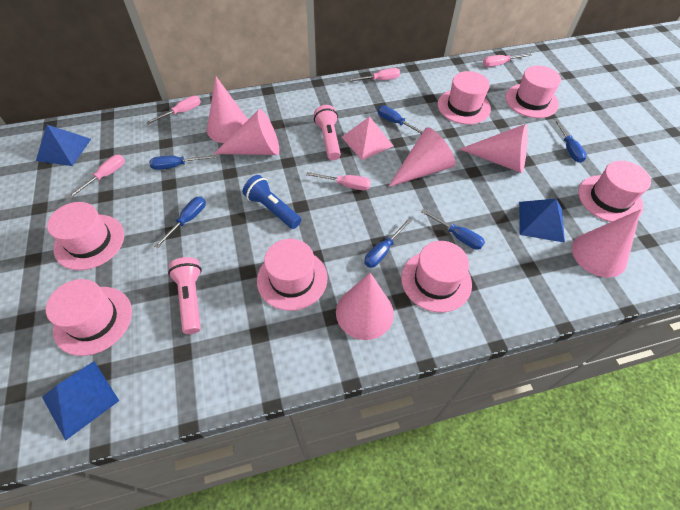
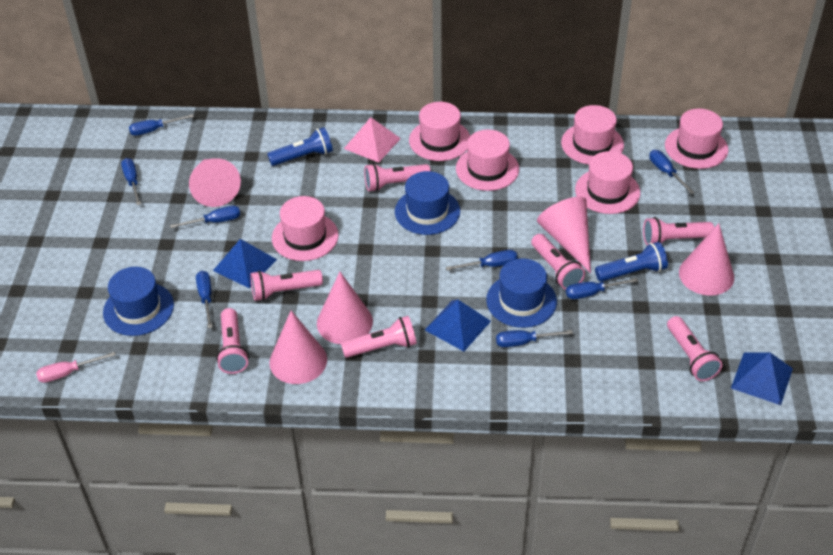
blue flashlight: [243,175,301,229] = 1 -> [267,127,333,166] [595,242,668,281] = 2
blue hat: none = 0 -> [103,267,174,336] [395,171,460,235] [486,258,557,328] = 3
blue screwdriver: [149,155,215,170] [154,196,206,248] [364,218,412,268] [377,105,423,134] [421,209,485,250] [554,119,587,163] = 6 -> [121,158,141,205] [129,114,194,136] [170,206,240,228] [196,270,213,328] [446,250,518,271] [496,330,573,347] [566,278,639,299] [649,150,695,194] = 8
pink cone: [207,77,248,143] [214,109,279,155] [336,273,394,340] [388,127,455,187] [459,124,528,173] [572,209,641,278] = 6 -> [189,158,241,207] [269,311,327,384] [317,272,373,344] [537,197,591,273] [679,223,734,296] = 5
pink flashlight: [168,257,202,334] [314,105,341,160] = 2 -> [216,308,249,374] [250,270,323,301] [341,316,417,358] [364,163,431,192] [531,234,585,290] [643,217,714,246] [667,316,722,381] = 7
pink hat: [46,279,132,356] [47,202,124,270] [257,239,327,311] [401,241,472,312] [438,71,491,125] [505,66,561,118] [578,161,651,222] = 7 -> [272,196,339,261] [409,102,470,161] [456,130,519,191] [561,105,624,165] [575,151,640,214] [665,109,728,169] = 6
pink screwdriver: [68,155,125,199] [146,96,201,124] [306,172,371,190] [348,68,400,82] [483,54,532,67] = 5 -> [36,352,116,383] = 1

